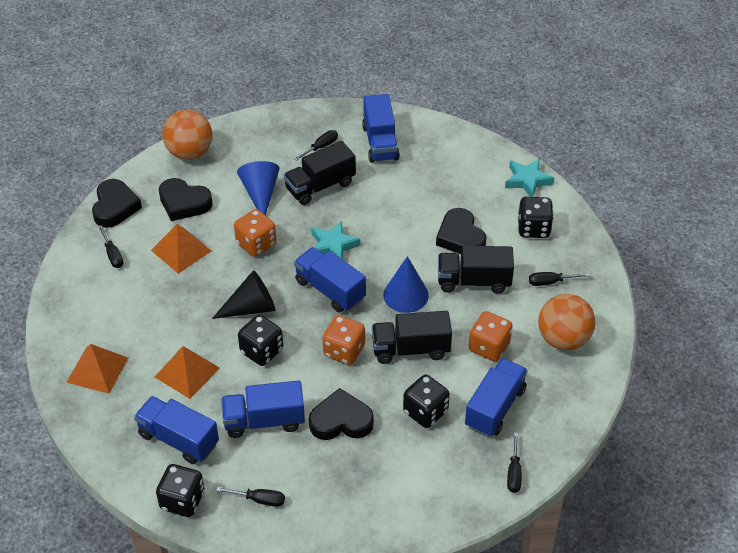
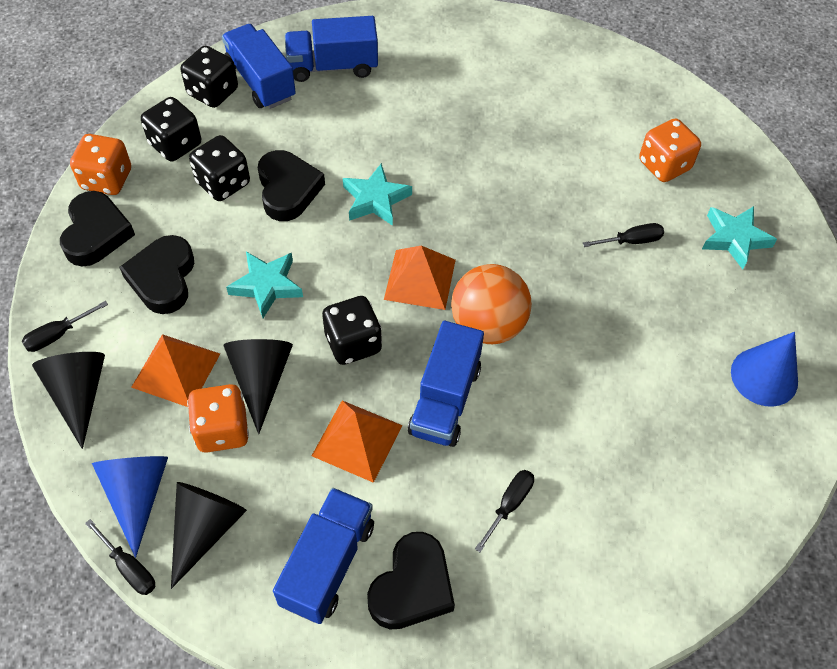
black cone: [212,270,275,319] = 1 -> [32,352,105,449] [171,482,247,589] [223,339,293,434] = 3
black screwdriver: [98,225,124,268] [216,487,285,507] [294,130,338,161] [507,433,522,493] [529,272,590,286] = 5 -> [22,301,108,352] [85,519,155,595] [475,470,534,552] [583,223,664,247] = 4
black truck: [284,141,356,205] [372,311,452,364] [438,246,514,294] = 3 -> none = 0
blue truck: [134,396,219,464] [221,380,305,438] [294,247,366,313] [362,94,400,163] [465,358,527,437] = 5 -> [222,24,296,109] [273,488,374,624] [285,16,378,82] [408,321,484,447] = 4
orange ball: [162,110,213,160] [538,294,595,350] = 2 -> [451,264,532,344] = 1
turquoise star: [311,220,360,259] [505,158,554,197] = 2 -> [226,252,303,318] [343,163,412,226] [702,206,777,269] = 3

